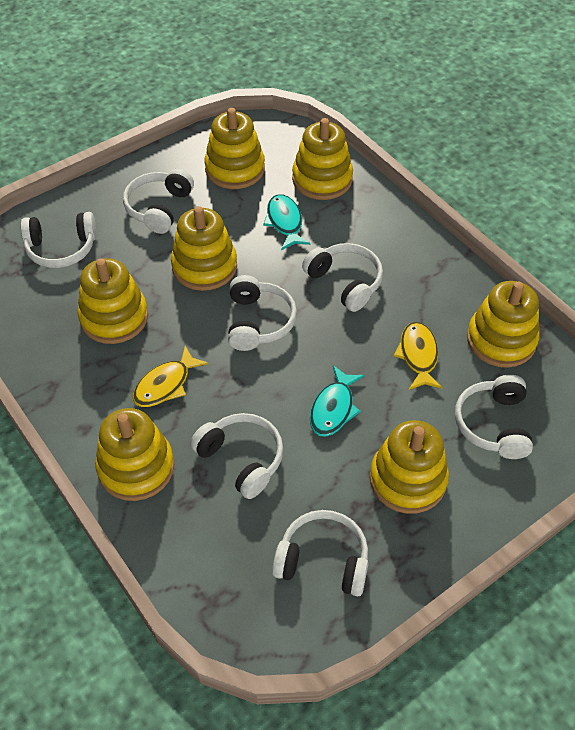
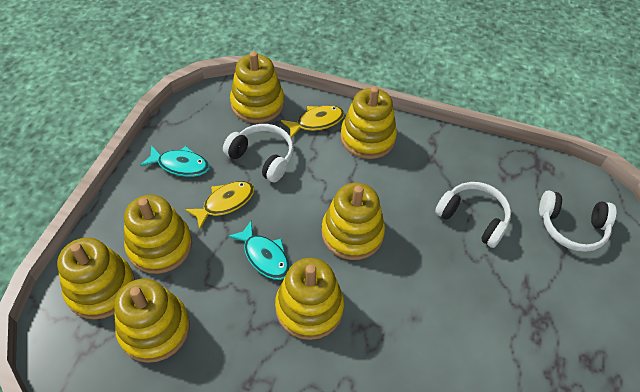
white headphones: [21,212,97,268] [123,169,194,234] [190,413,283,499] [228,275,297,351] [272,510,368,596] [302,243,383,312] [455,375,533,459] = 7 -> [223,124,294,182] [435,182,511,248] [539,191,616,252] = 3

